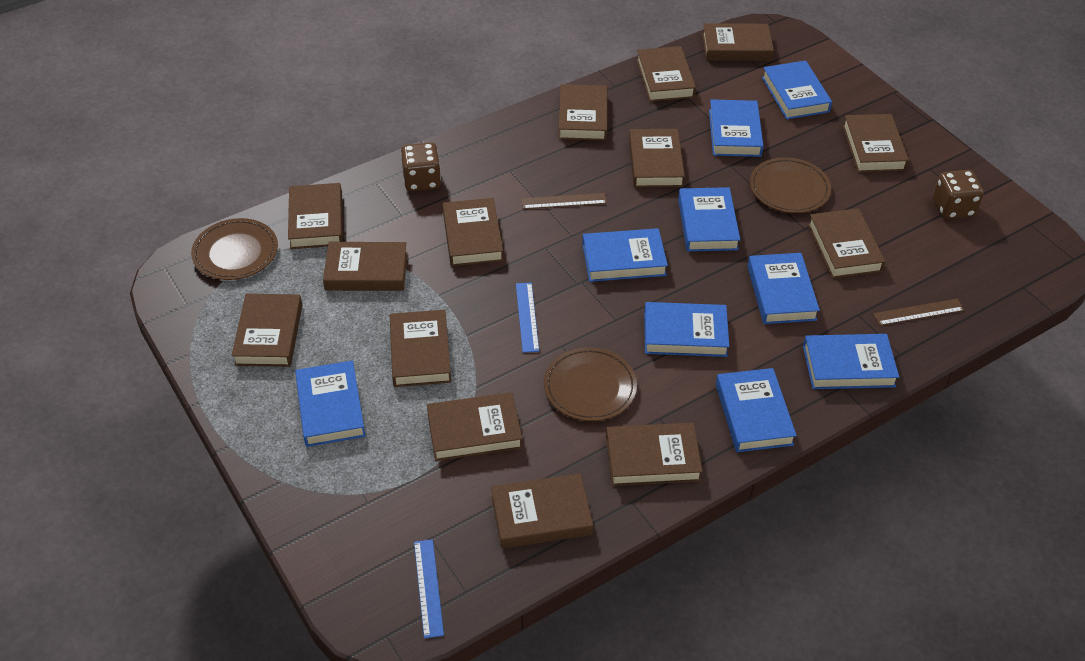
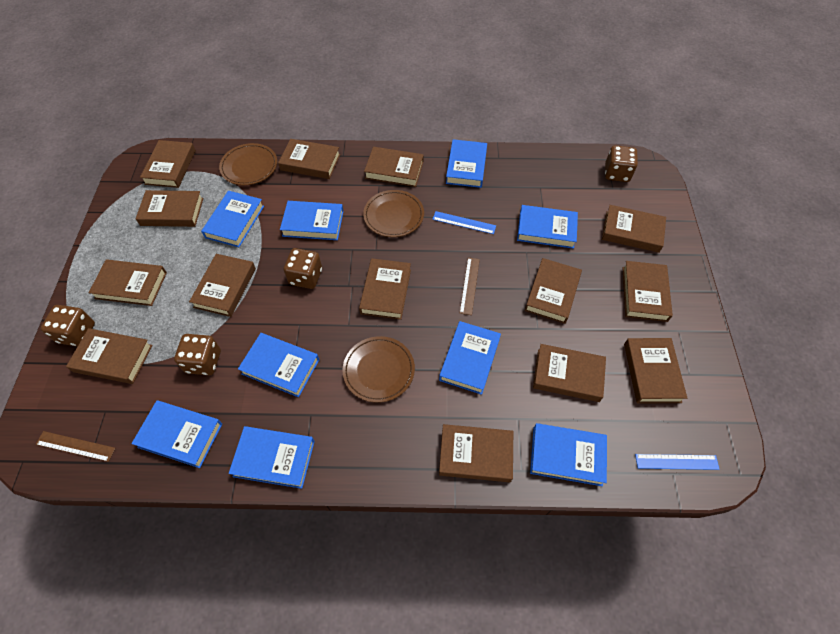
brown dice: [401,142,441,191] [933,170,984,219] = 2 -> [41,305,95,346] [174,334,221,375] [284,248,322,289] [605,145,638,182] = 4

